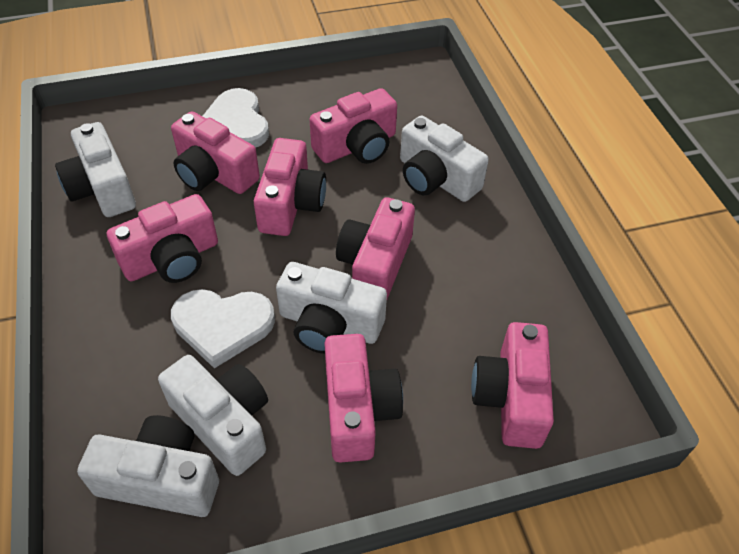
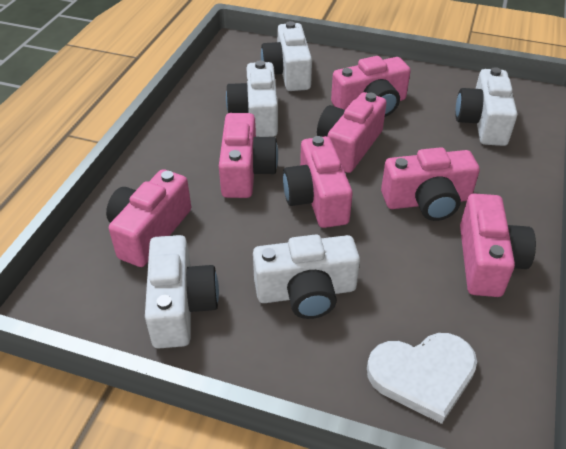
white heart: [171,289,275,368] [203,88,269,148] = 2 -> [367,333,477,424] = 1

